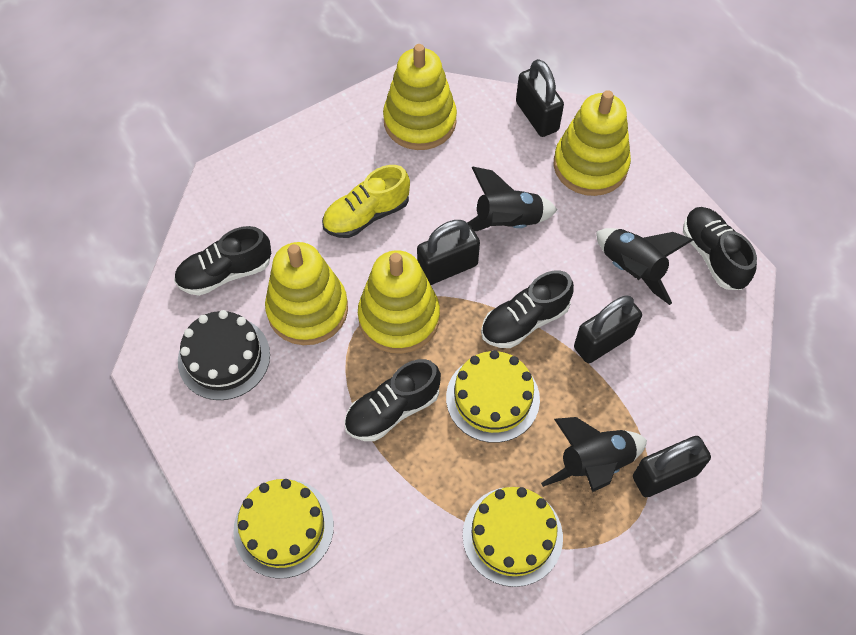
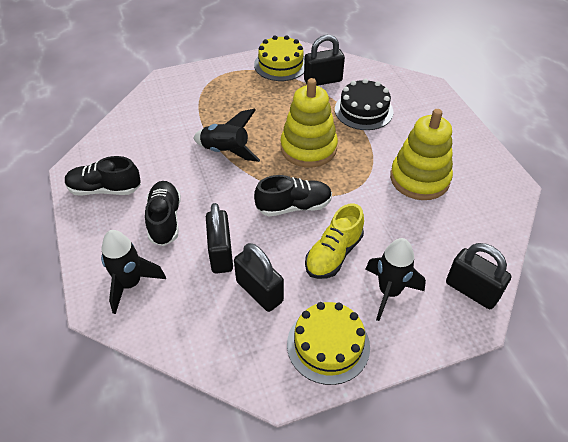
black shoe: [174,226,271,296] [344,359,441,441] [481,270,574,348] [683,207,757,290] = 4 -> [65,156,141,196] [145,181,181,246] [254,175,332,216] = 3
yellow cake: [233,479,334,578] [446,350,540,443] [463,487,563,587] = 3 -> [254,35,305,81] [287,302,370,385] = 2
yellow stacking toy: [265,242,348,345] [358,250,440,354] [383,44,457,150] [554,90,631,196] = 4 -> [280,78,338,168] [390,109,453,200] = 2

